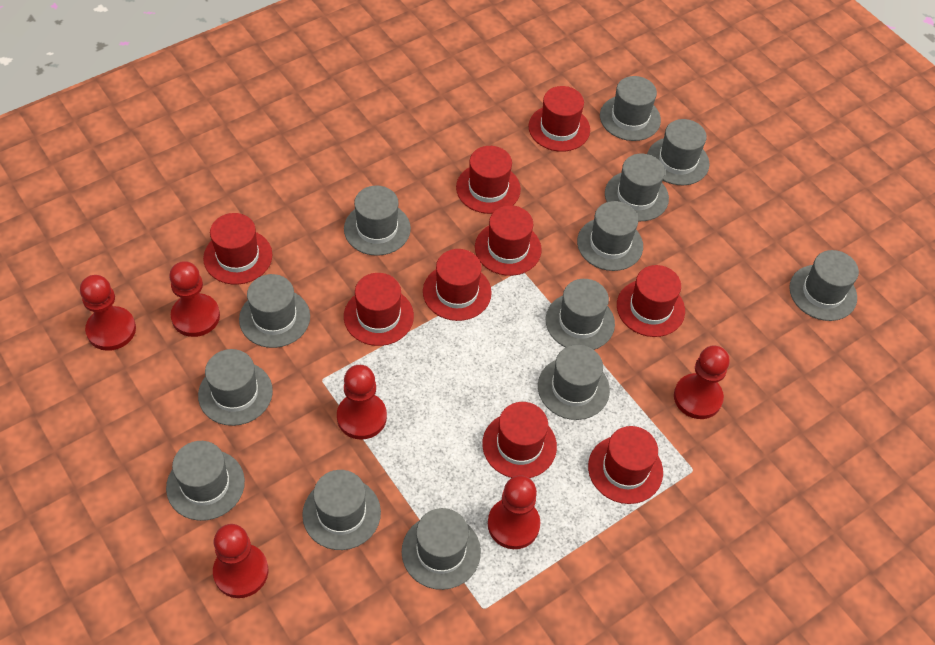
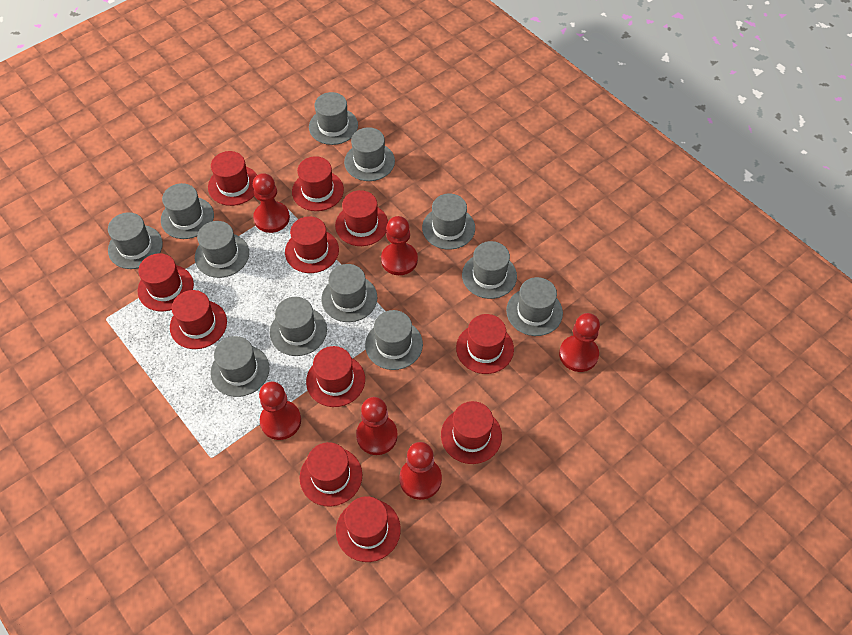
grey hat: [166,441,245,521] [198,349,273,426] [239,274,310,348] [302,470,381,550] [344,185,411,256] [402,508,481,590] [538,345,610,420] [546,279,615,350] [577,201,643,271] [600,76,661,141] [605,154,669,221] [647,119,710,185] [789,250,859,321] = 13 -> [108,212,163,269] [161,183,214,239] [195,221,249,278] [210,336,270,397] [270,297,327,356] [309,92,358,145] [321,264,377,322] [344,127,395,181] [365,310,423,370] [422,194,475,250] [462,241,517,299] [506,277,563,336] = 12
red hat: [203,213,273,285] [344,273,414,346] [423,249,492,321] [456,146,521,214] [475,205,542,276] [482,402,557,478] [528,86,590,152] [588,426,663,504] [617,265,685,337] = 9 -> [138,253,194,311] [170,290,227,349] [208,151,257,206] [285,216,339,273] [292,156,344,211] [300,442,362,506] [306,346,365,407] [335,190,388,246] [336,496,401,562] [441,401,502,464] [456,314,514,374] = 11

